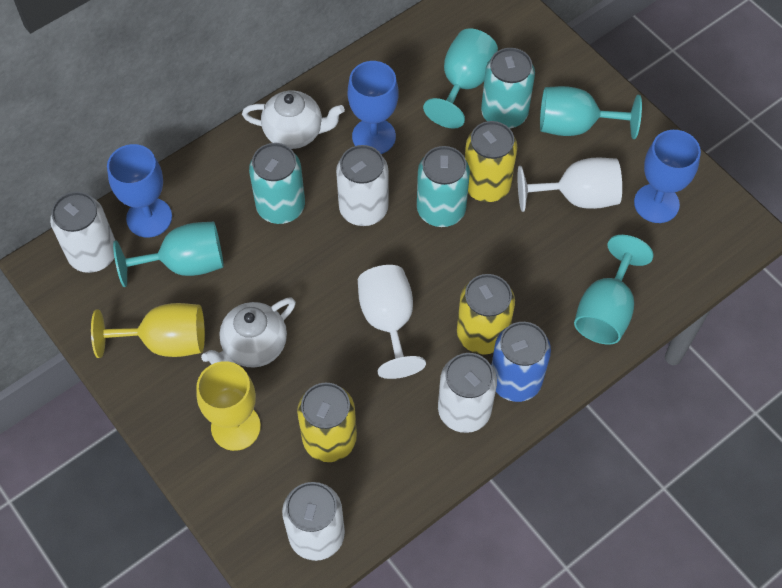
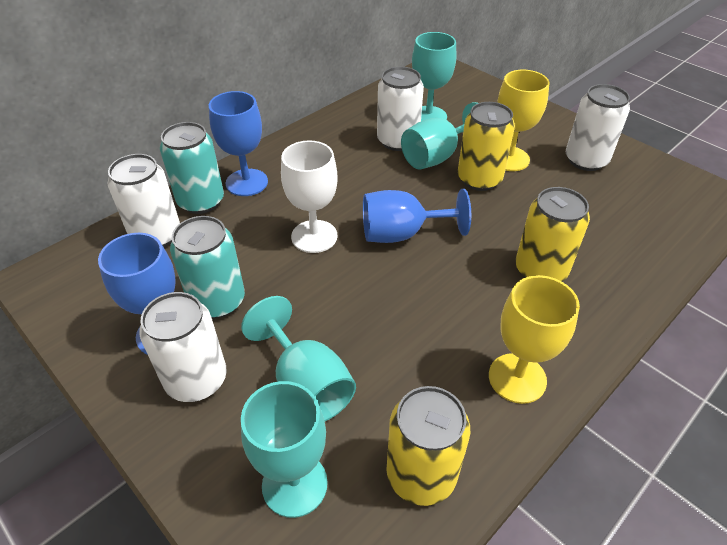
blue can: [491,322,551,402] = 1 -> none = 0
turquoise can: [249,143,305,224] [417,146,470,227] [481,48,535,128] = 3 -> [160,122,224,214] [170,216,245,318] = 2
white goblet: [358,265,426,379] [517,158,622,212] = 2 -> [281,140,338,253] = 1
white teapot: [201,297,296,368] [242,91,345,149] = 2 -> none = 0

